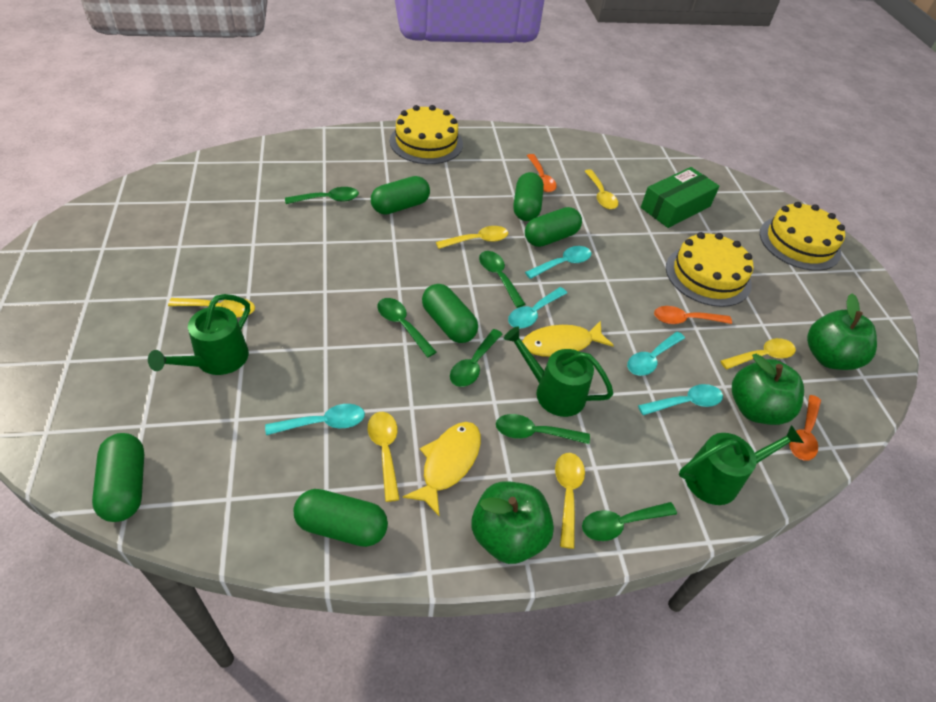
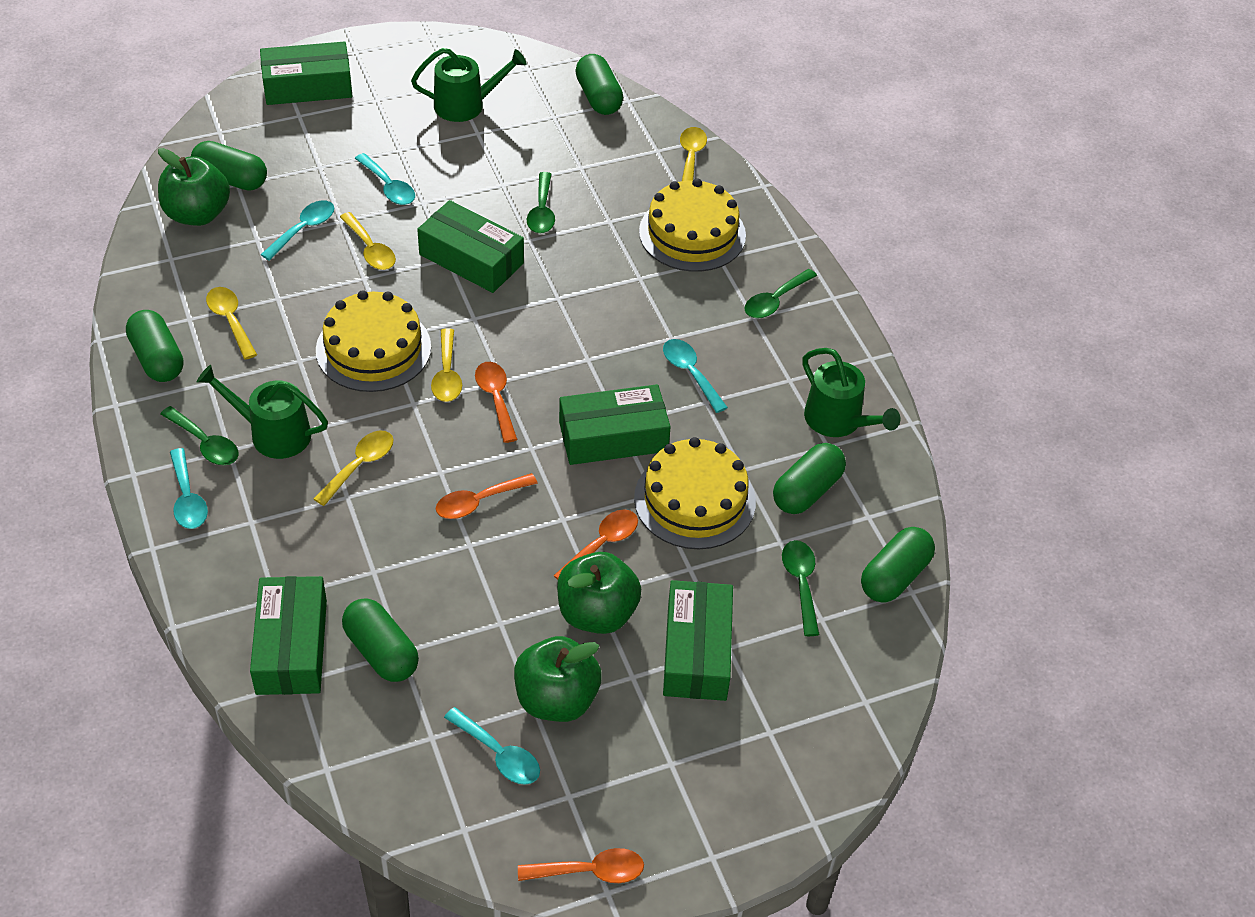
green box: [641,167,720,228] = 1 -> [250,576,327,695] [260,42,352,105] [417,200,524,293] [559,384,671,465] [663,580,733,701] = 5
green spoon: [285,187,359,204] [377,298,436,357] [450,329,502,387] [479,251,526,308] [496,414,590,444] [582,502,677,541] = 6 -> [161,406,239,465] [527,172,555,233] [744,269,817,318] [782,540,820,636] = 4
orange spoon: [527,154,557,192] [654,306,732,324] [789,395,821,461] = 3 -> [436,473,538,519] [475,362,518,443] [518,848,644,883] [554,509,638,580] = 4
yellow fish: [403,422,481,516] [522,321,614,357] = 2 -> none = 0
yellow spoon: [168,298,255,318] [368,412,400,502] [436,226,509,249] [555,453,585,549] [585,169,618,209] [720,338,796,369] = 6 -> [206,287,257,360] [314,431,394,506] [340,212,396,270] [431,328,462,402] [680,127,707,181] = 5

